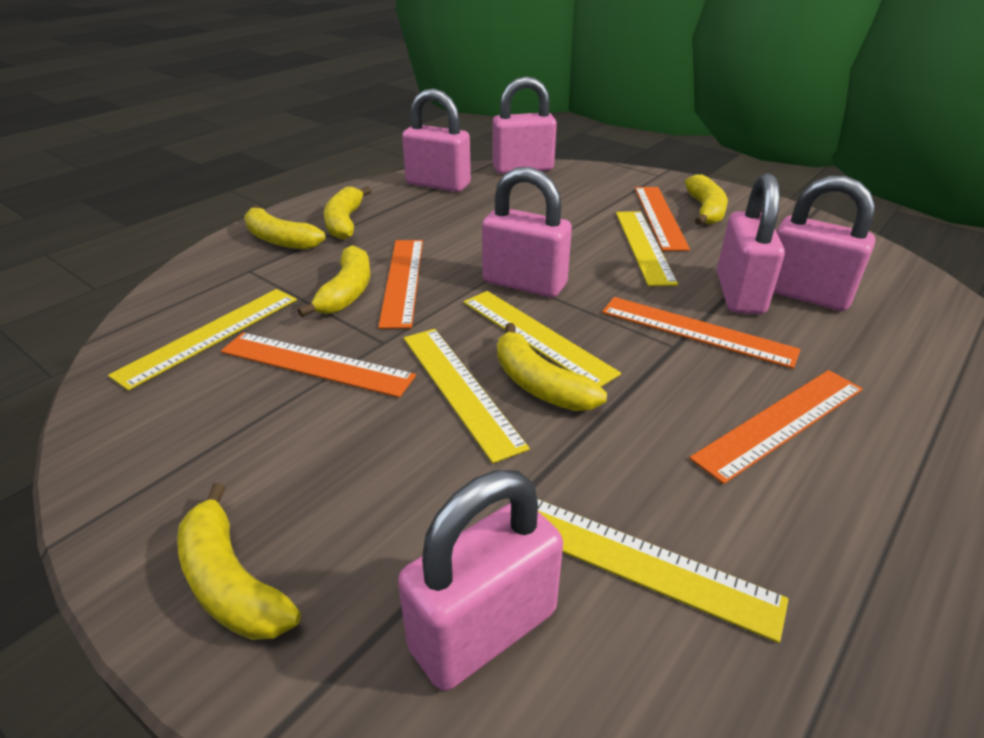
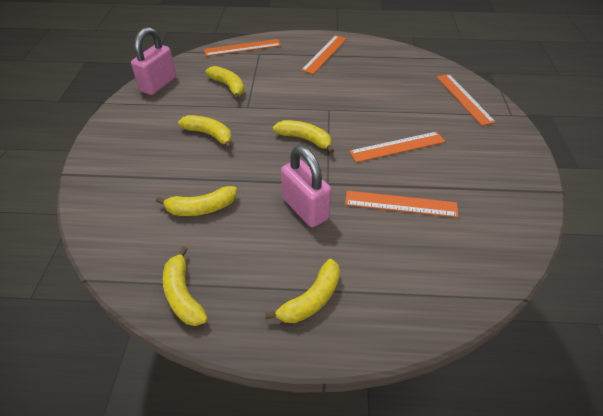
pink padlock: [398,470,563,691] [402,89,471,192] [482,167,572,297] [492,76,557,174] [717,173,785,314] [773,176,875,311] = 6 -> [131,27,176,95] [281,146,331,227] = 2
yellow ruler: [108,289,297,391] [404,329,530,463] [463,291,621,387] [537,499,789,643] [616,211,678,286] = 5 -> none = 0

